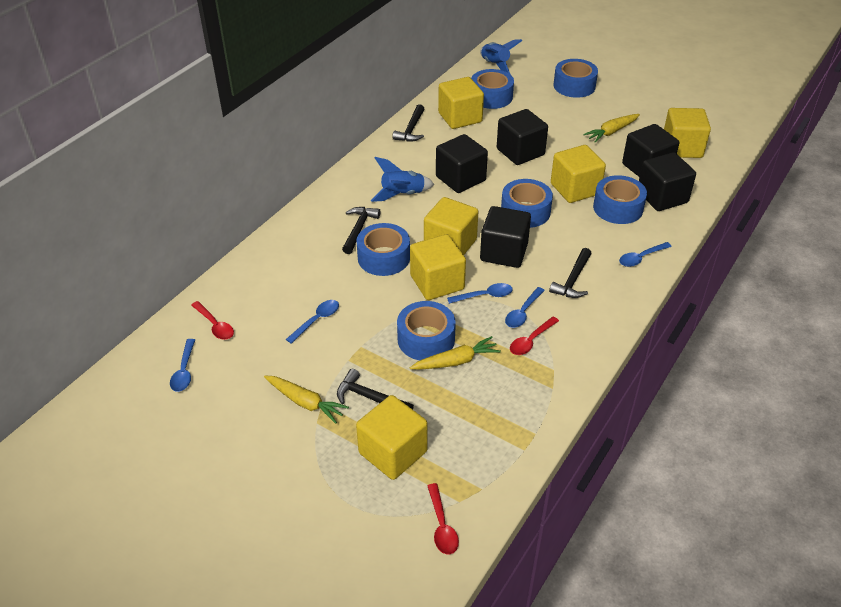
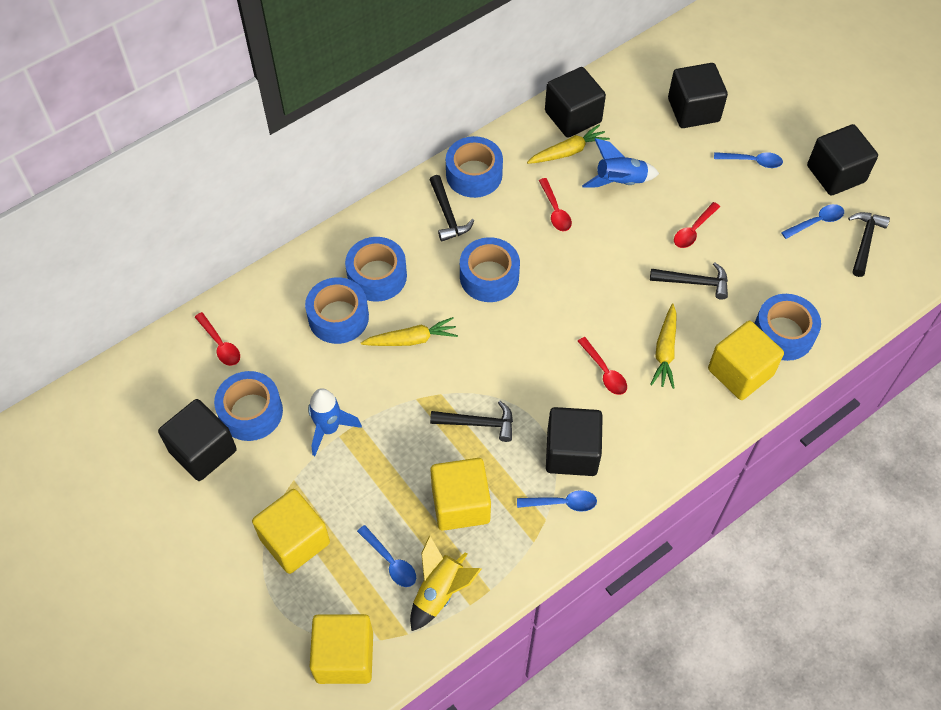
blue spoon: [170,339,195,392] [286,300,339,344] [447,283,513,304] [505,287,545,328] [619,242,672,267] = 5 -> [357,525,416,587] [517,490,597,512] [714,152,783,168] [781,204,844,239] = 4
red spoon: [191,301,234,340] [427,483,459,554] [510,317,559,355] = 3 -> [195,312,240,366] [539,178,572,231] [578,337,627,395] [674,202,720,248] = 4
yellow cube: [356,395,428,480] [410,234,466,300] [424,197,478,255] [438,77,484,129] [551,145,606,203] [664,108,711,158] = 6 -> [252,489,330,574] [310,614,373,684] [430,458,491,531] [708,321,784,400] = 4
yellow rocket: none = 0 -> [410,535,482,631] = 1

